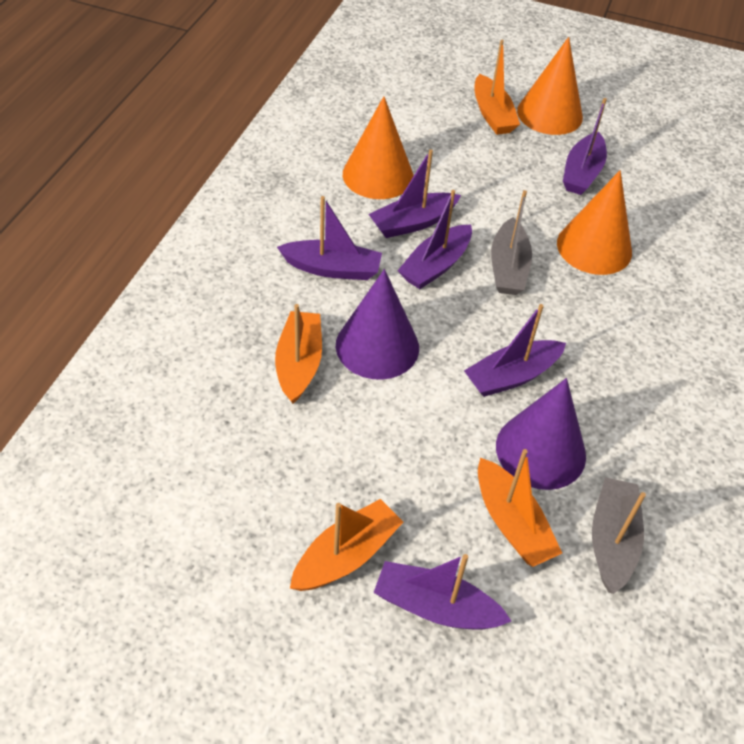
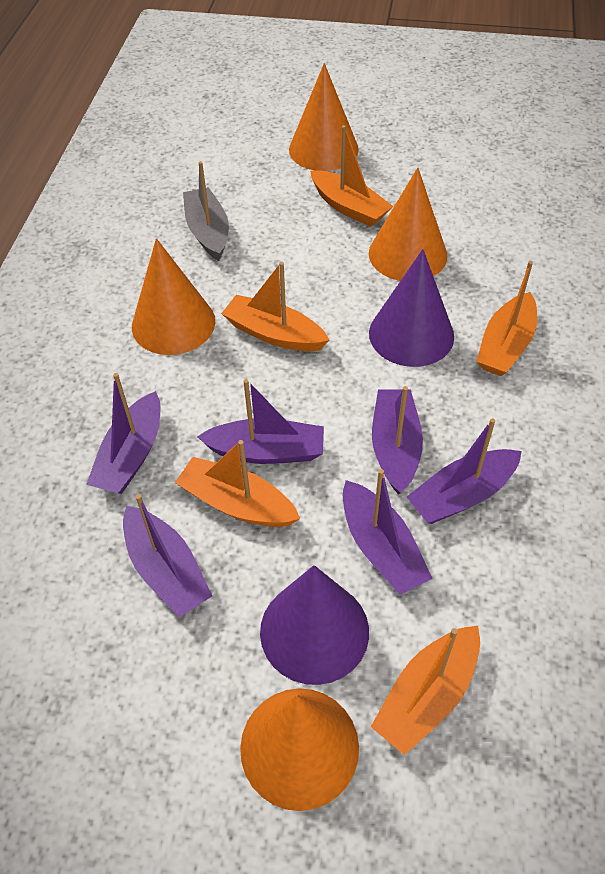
grey boat: [491,190,532,295] [592,477,646,594] = 2 -> [183,161,229,261] = 1
orange boat: [275,304,322,404] [290,499,403,591] [475,40,520,135] [478,449,562,567] = 4 -> [175,440,300,527] [221,262,329,351] [310,125,393,227] [371,626,480,755] [476,261,537,376] = 5
orange cone: [343,96,413,199] [517,37,583,135] [557,170,632,275] = 3 -> [132,238,215,355] [240,688,359,811] [289,63,359,171] [369,168,447,281] = 4

